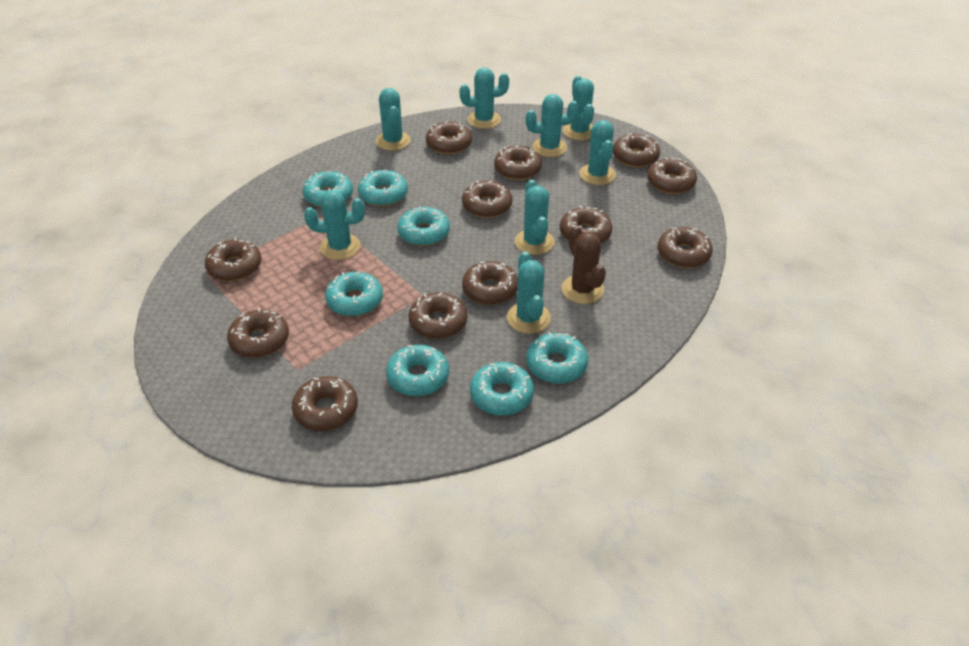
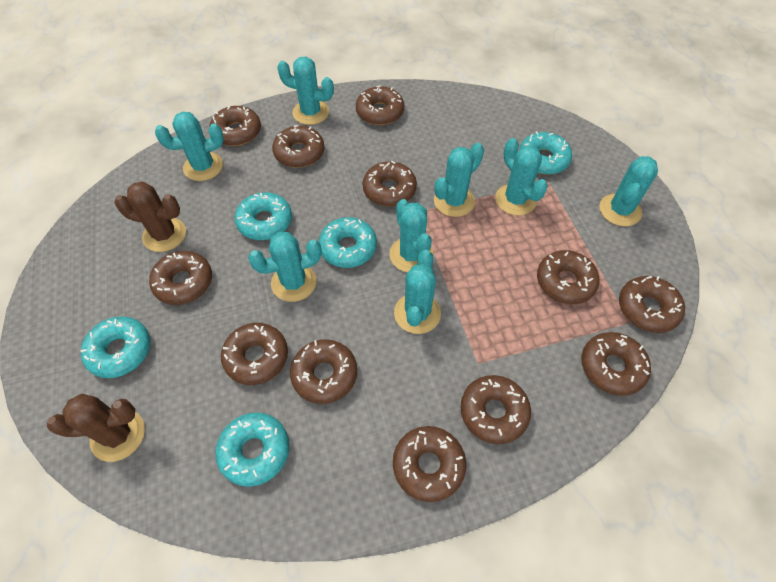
brown cactus: [561,225,606,304] = 1 -> [47,394,145,462] [114,182,186,252] = 2
turquoise donut: [303,171,353,207] [325,272,383,316] [358,170,408,206] [386,345,449,396] [397,207,450,246] [470,362,534,416] [526,332,588,384] = 7 -> [81,316,150,378] [216,412,289,487] [235,192,292,240] [319,217,377,268] [519,131,572,175] = 5

